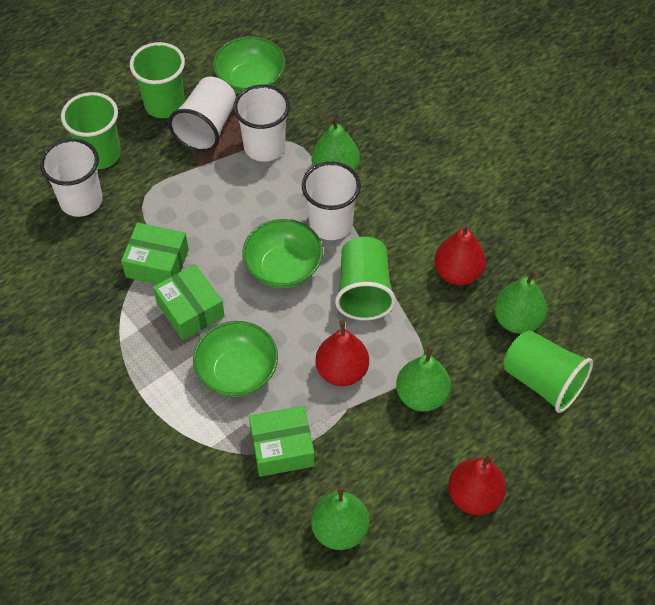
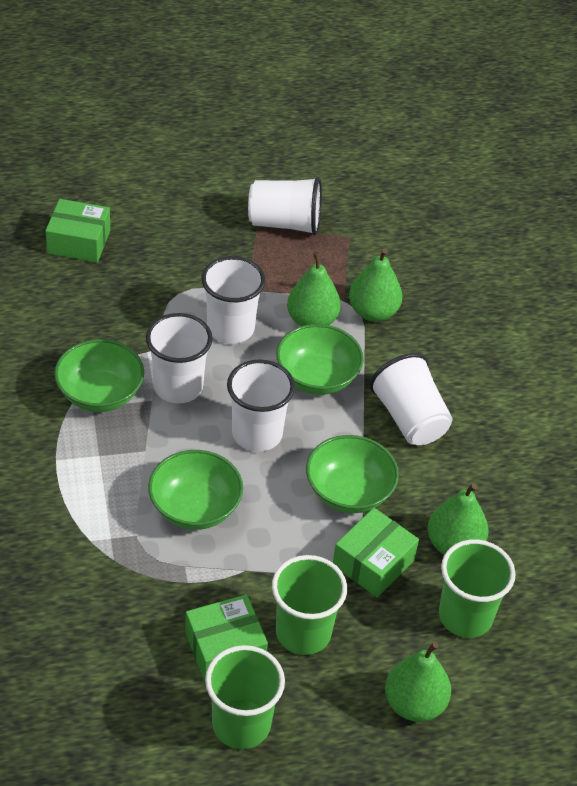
green bowl: [193,321,278,397] [213,36,285,94] [242,219,323,289] = 3 -> [54,339,144,412] [148,450,243,530] [276,324,364,395] [306,435,399,513] = 4
green cup: [61,92,121,169] [130,42,185,118] [335,237,396,320] [503,330,593,413] = 4 -> [205,645,285,749] [272,555,347,655] [439,539,516,638] = 3
red pear: [316,320,369,386] [434,224,486,285] [448,454,506,515] = 3 -> none = 0
white cup: [40,138,103,217] [168,77,236,152] [233,85,290,162] [302,162,361,240] = 4 -> [146,313,213,403] [201,256,265,344] [227,359,295,452] [248,177,322,236] [369,353,452,445] = 5

